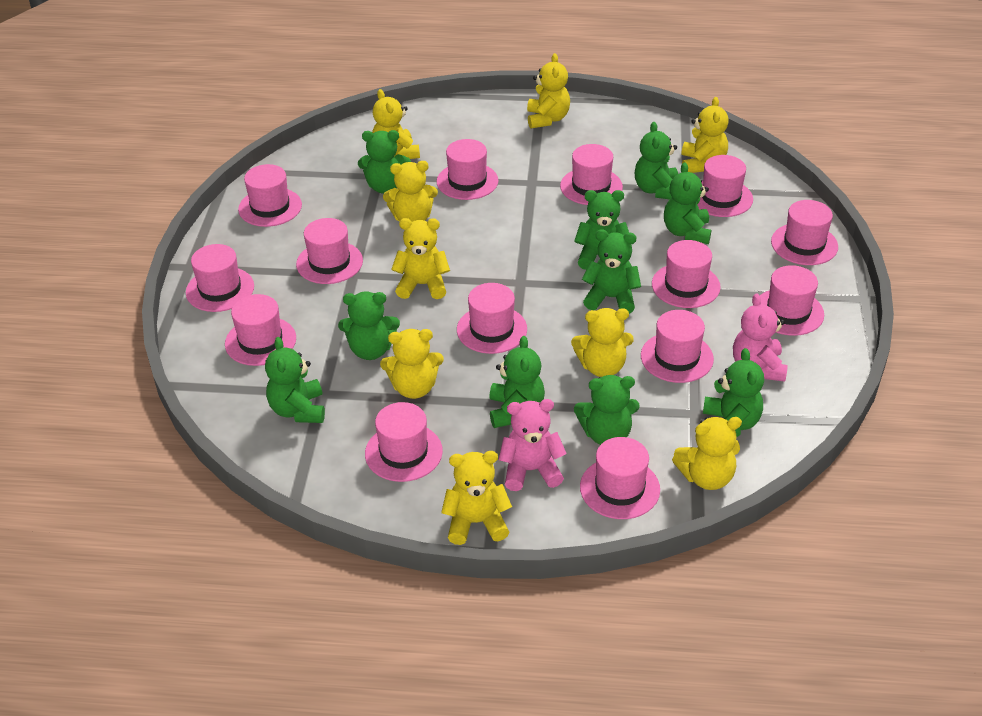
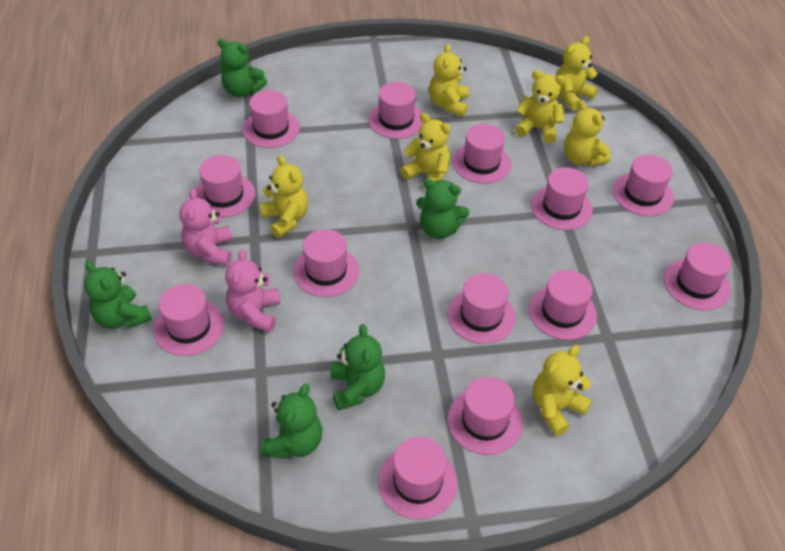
green teddy bear: [265,337,325,423] [338,291,400,360] [358,130,411,194] [489,336,545,428] [574,190,629,270] [574,375,640,445] [582,229,641,314] [635,122,678,199] [664,162,711,244] [703,348,764,437] = 10 -> [84,261,152,329] [217,39,267,98] [261,384,322,459] [331,324,385,411] [416,179,469,239] = 5
pink hat: [186,244,254,312] [225,294,296,366] [238,164,302,227] [296,218,363,284] [365,402,443,482] [437,139,499,200] [457,283,527,354] [560,144,623,205] [580,437,660,519] [641,310,714,383] [652,240,721,308] [697,155,753,217] [760,265,824,336] [771,200,838,265] = 14 -> [153,284,224,356] [196,155,255,218] [243,90,300,148] [293,229,359,297] [368,82,423,139] [378,437,457,520] [447,273,516,344] [447,377,523,455] [453,124,511,184] [529,270,597,340] [531,167,593,230] [613,155,674,216] [664,242,731,310] = 13
yellow teddy bear: [372,89,420,159] [380,329,444,399] [383,161,438,222] [391,218,450,299] [441,451,512,545] [527,53,570,129] [571,308,634,377] [672,417,742,490] [682,97,729,173] = 9 -> [259,155,308,238] [400,113,451,190] [429,44,469,116] [515,70,566,143] [533,345,592,436] [555,36,598,111] [564,101,611,166] = 7

